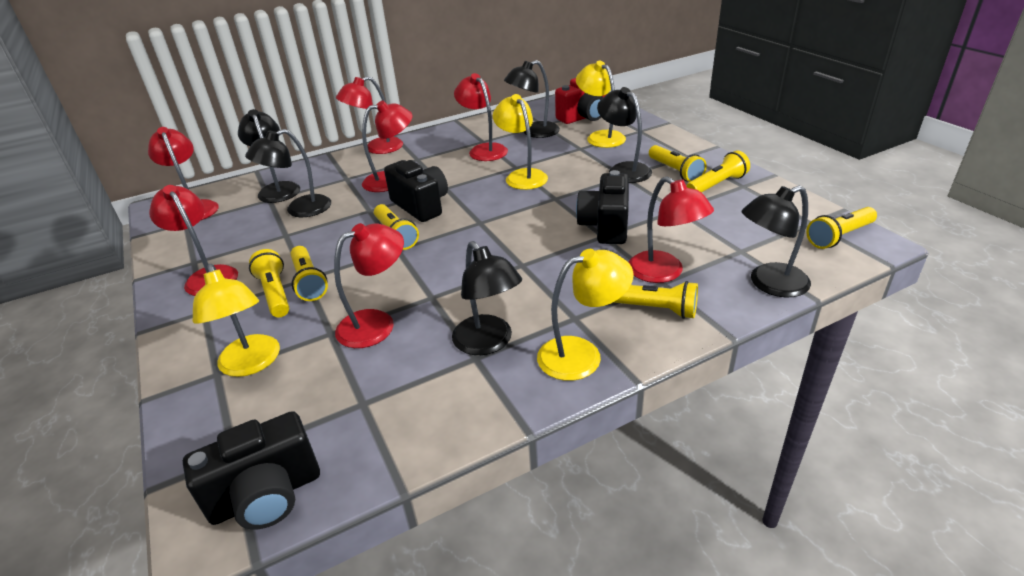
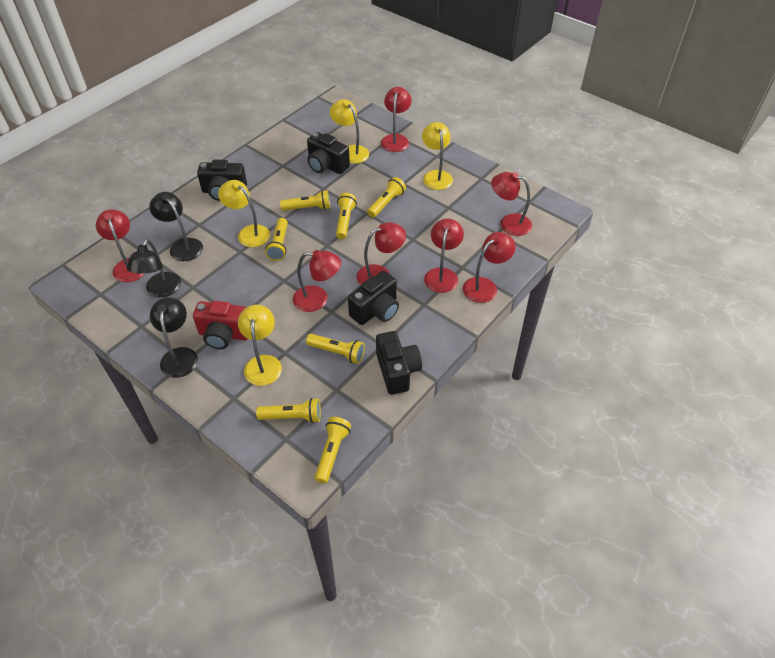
black camera: [183,411,320,530] [384,160,448,222] [576,170,629,244] = 3 -> [197,159,247,201] [307,132,350,174] [348,271,399,325] [376,331,422,395] = 4
black lamp: [238,109,300,203] [245,129,331,217] [452,241,522,355] [504,60,560,138] [597,87,652,183] [742,186,811,297] = 6 -> [127,239,181,297] [149,192,203,261] [150,297,198,378] = 3

